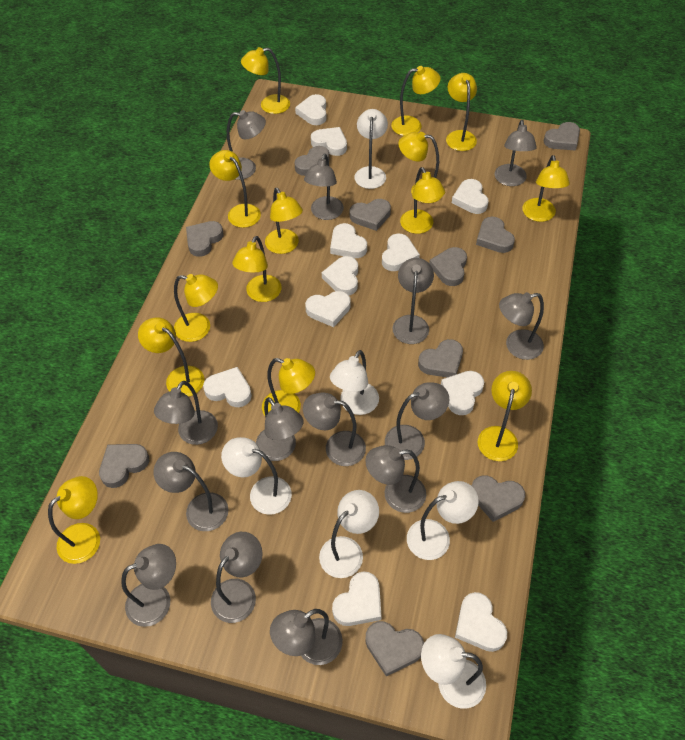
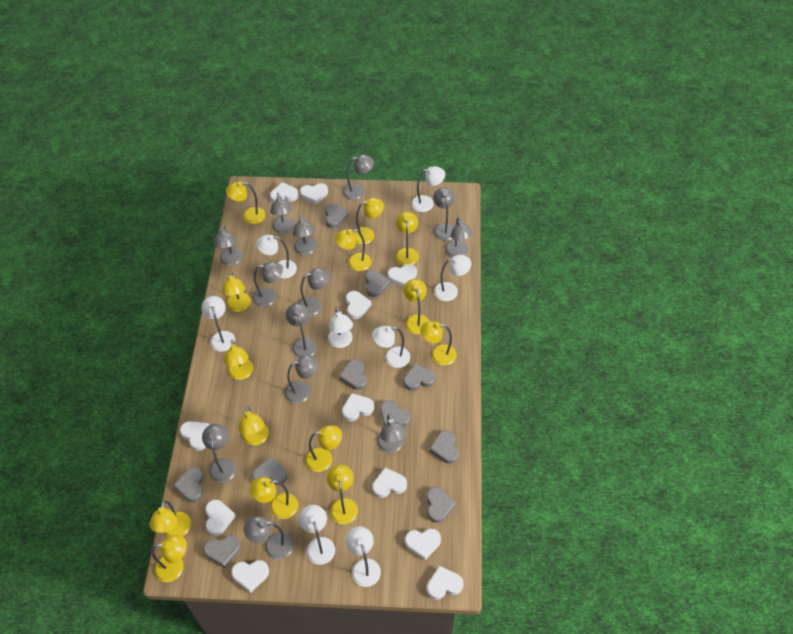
grey lamp: [121,544,176,627] [153,452,229,531] [154,381,218,445] [211,532,263,623] [227,110,266,180] [256,397,304,461] [270,609,343,665] [303,393,366,466] [304,154,344,220] [365,445,426,513] [385,382,449,460] [393,258,434,344] [494,120,537,186] [499,292,544,360] = 14 -> [202,424,236,483] [214,225,243,266] [244,516,294,559] [252,262,283,307] [270,193,295,234] [285,355,318,404] [286,303,317,358] [293,214,317,255] [299,268,329,317] [343,155,374,200] [377,413,406,453] [433,187,455,241] [445,217,473,257] = 13
white lamp: [221,437,292,515] [319,490,379,578] [330,350,379,415] [354,109,388,189] [407,481,479,560] [421,634,486,709] = 6 -> [201,296,235,352] [256,235,297,278] [299,505,335,565] [328,307,353,348] [346,527,381,587] [372,326,410,368] [412,166,445,212] [434,255,471,301] = 8

